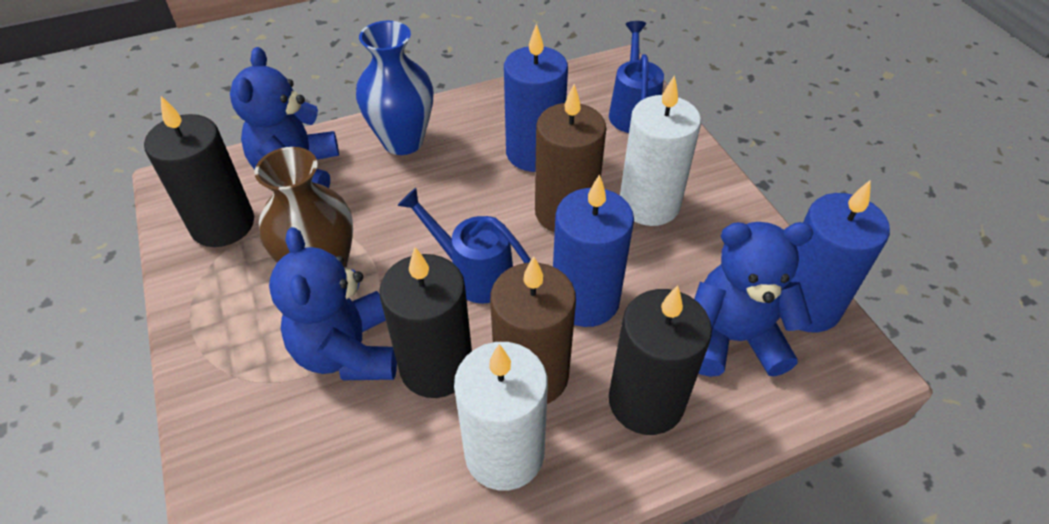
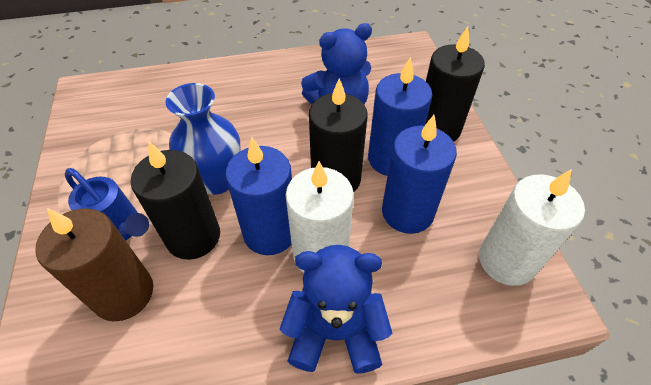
blue teddy bear: [230,47,339,188] [269,227,397,380] [694,222,814,377] = 3 -> [279,245,393,374] [301,23,372,105] = 2
blue watering can: [398,188,531,304] [609,21,664,133] = 2 -> [65,168,149,241] = 1
brown candle: [490,256,576,404] [535,84,606,232] = 2 -> [35,208,153,321] = 1
brown vase: [254,147,353,268] = 1 -> none = 0

